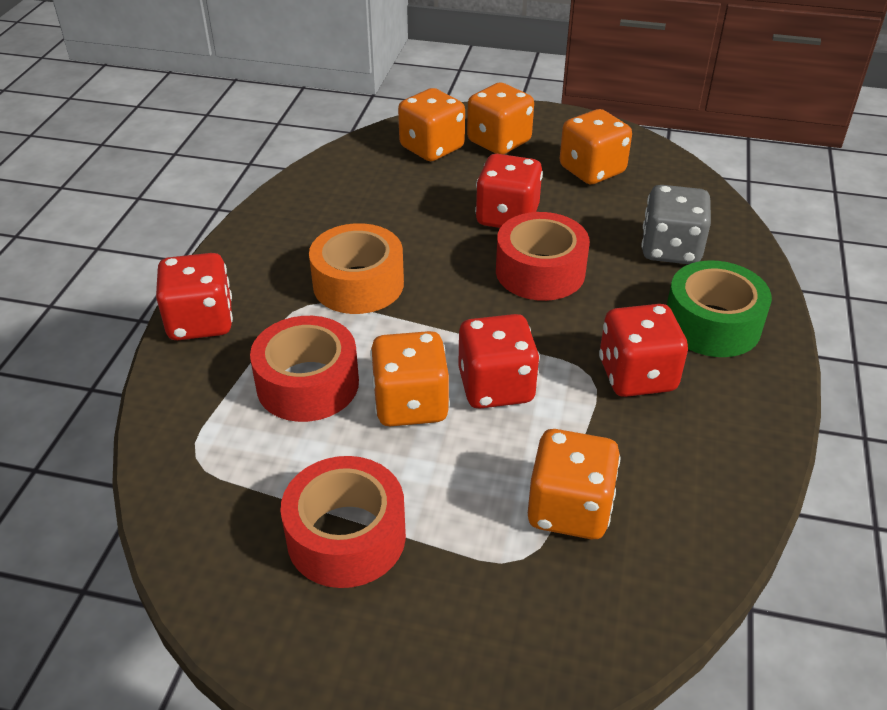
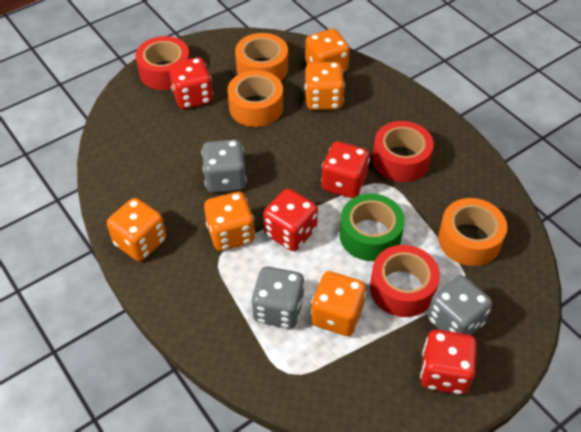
grey dice: [642,185,711,264] = 1 -> [201,139,247,193] [251,266,305,329] [428,275,492,335] = 3
orange tape: [309,223,404,314] = 1 -> [227,70,283,127] [235,33,288,81] [438,198,507,266] = 3

